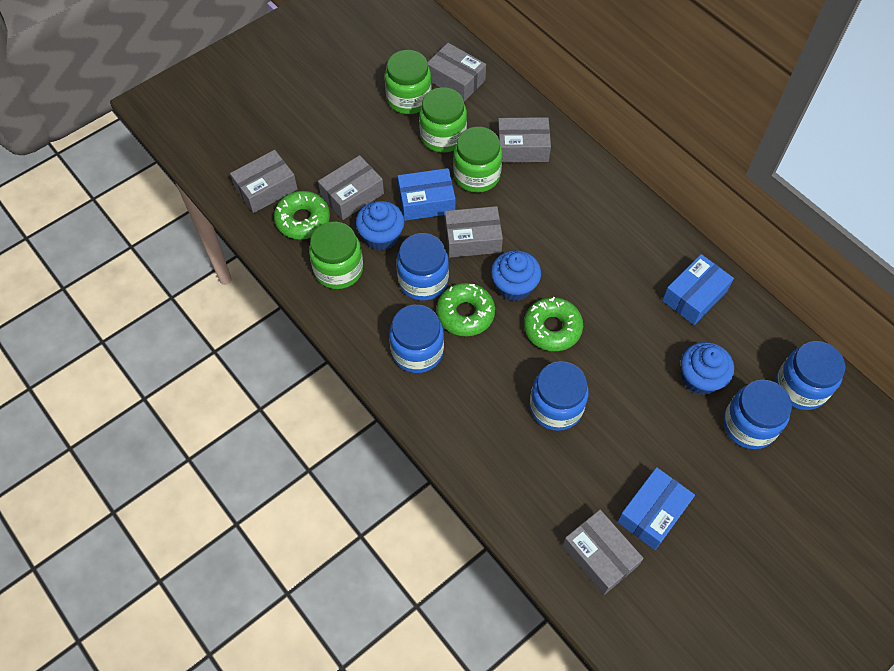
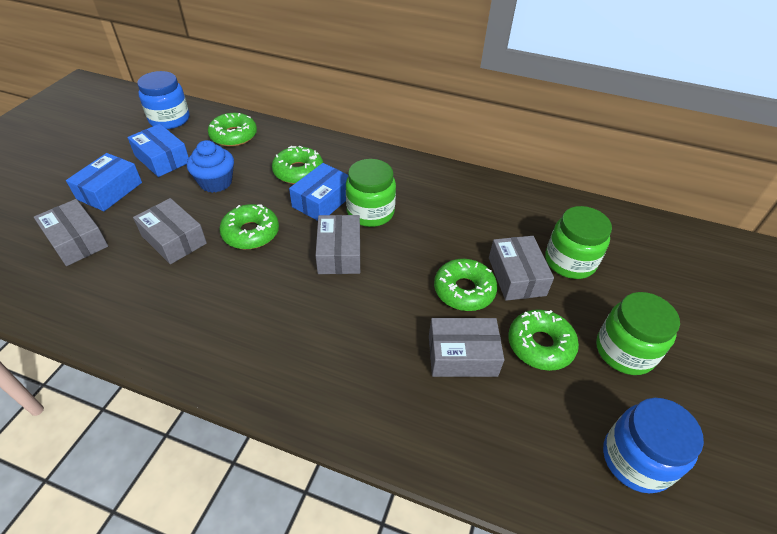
blue cupcake: [356,201,405,251] [491,250,541,301] [681,342,734,395] = 3 -> [187,140,234,193] = 1
blue jar: [389,305,444,373] [397,233,449,301] [530,361,589,431] [723,380,792,449] [776,341,846,410] = 5 -> [137,71,190,129] [603,398,704,493] = 2
green donut: [274,191,330,240] [436,283,495,336] [524,297,583,351] = 3 -> [208,113,257,147] [219,204,279,249] [272,146,323,184] [434,259,497,311] [508,309,579,371] = 5
green jar: [309,222,363,289] [385,50,431,114] [419,87,467,153] [453,127,502,193] = 4 -> [346,159,396,227] [545,206,612,279] [596,292,680,375] = 3
grey box: [230,150,298,213] [318,155,384,220] [428,43,486,101] [445,206,503,258] [497,117,551,163] [562,510,644,595] = 6 -> [34,199,108,266] [133,198,207,264] [315,215,360,274] [429,318,504,377] [489,236,554,301] = 5

